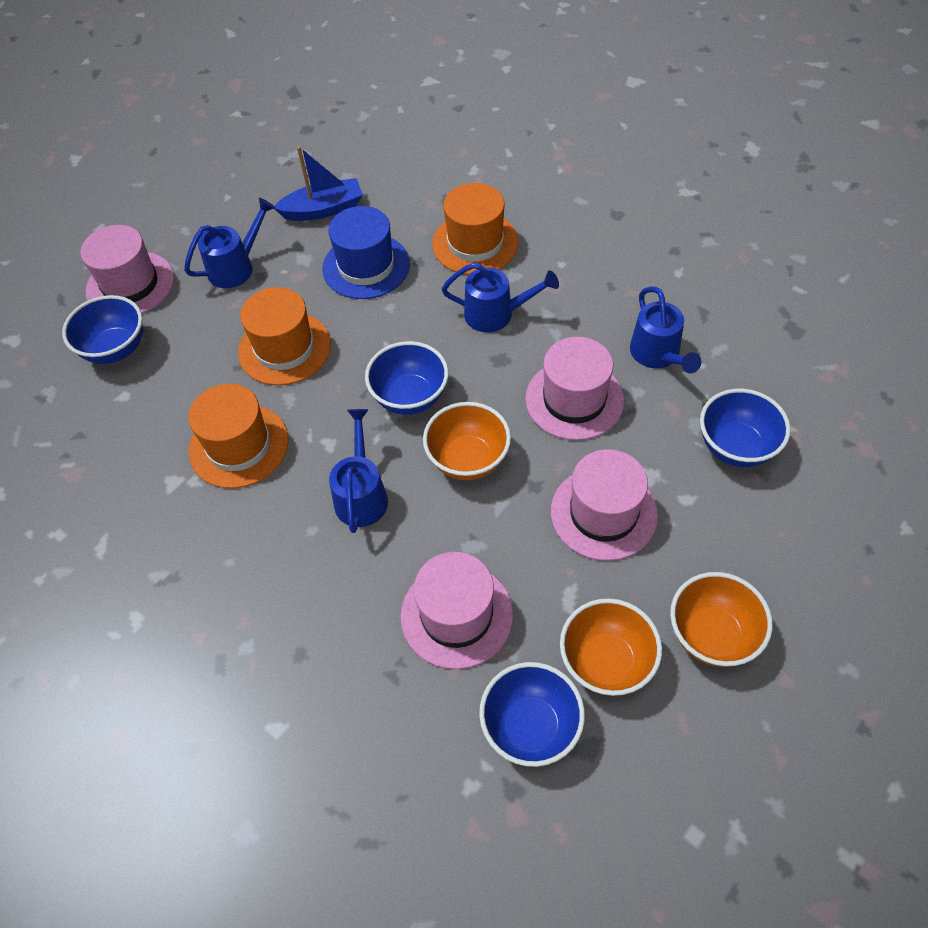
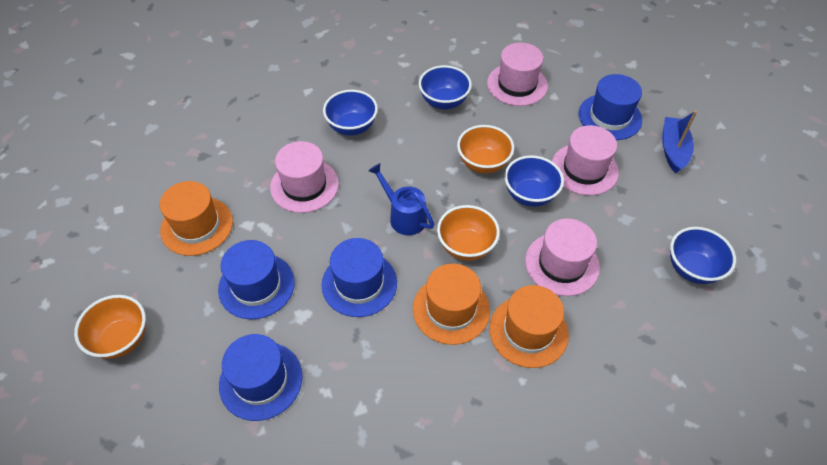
blue hat: [322,206,410,299] = 1 -> [218,240,295,320] [219,334,303,421] [322,238,397,317] [579,74,642,140] = 4
blue watering can: [184,198,275,288] [329,409,388,533] [442,263,559,332] [630,287,701,373] = 4 -> [368,163,434,235] = 1

